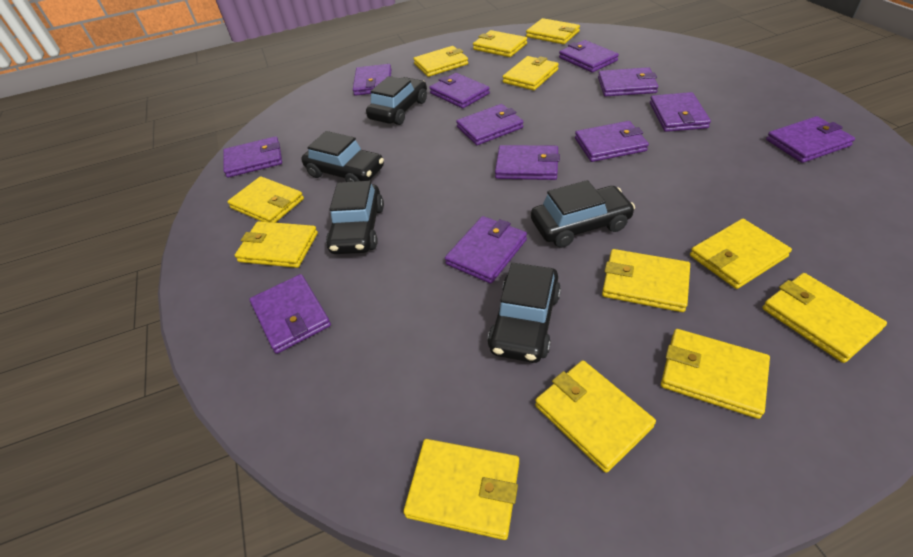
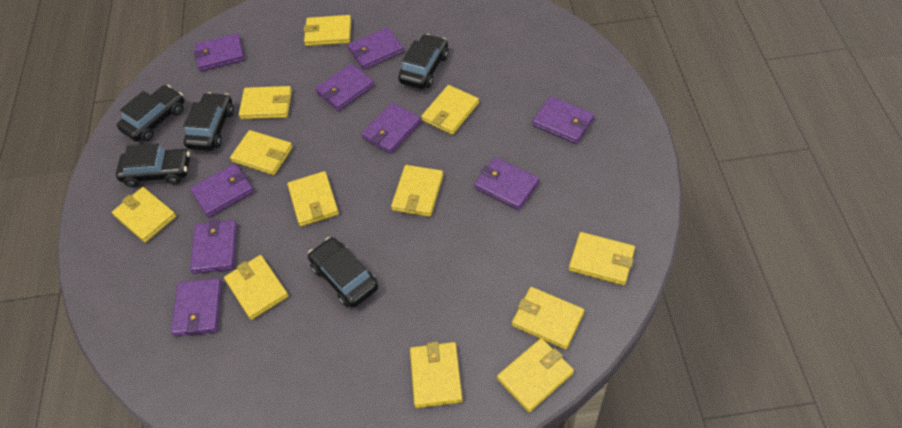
purple wallet: [223,136,282,178] [250,274,331,354] [353,64,391,96] [429,73,490,109] [445,216,527,284] [456,104,523,145] [495,145,560,180] [559,40,619,73] [575,121,649,162] [598,67,658,97] [650,92,711,132] [766,116,855,163] = 12 -> [171,278,222,336] [190,164,254,217] [190,219,237,274] [194,33,244,71] [315,63,375,111] [348,27,404,70] [361,102,421,154] [474,157,539,210] [532,96,594,144] = 9

